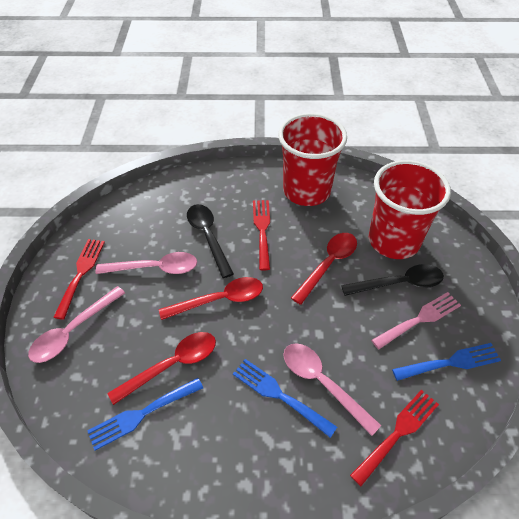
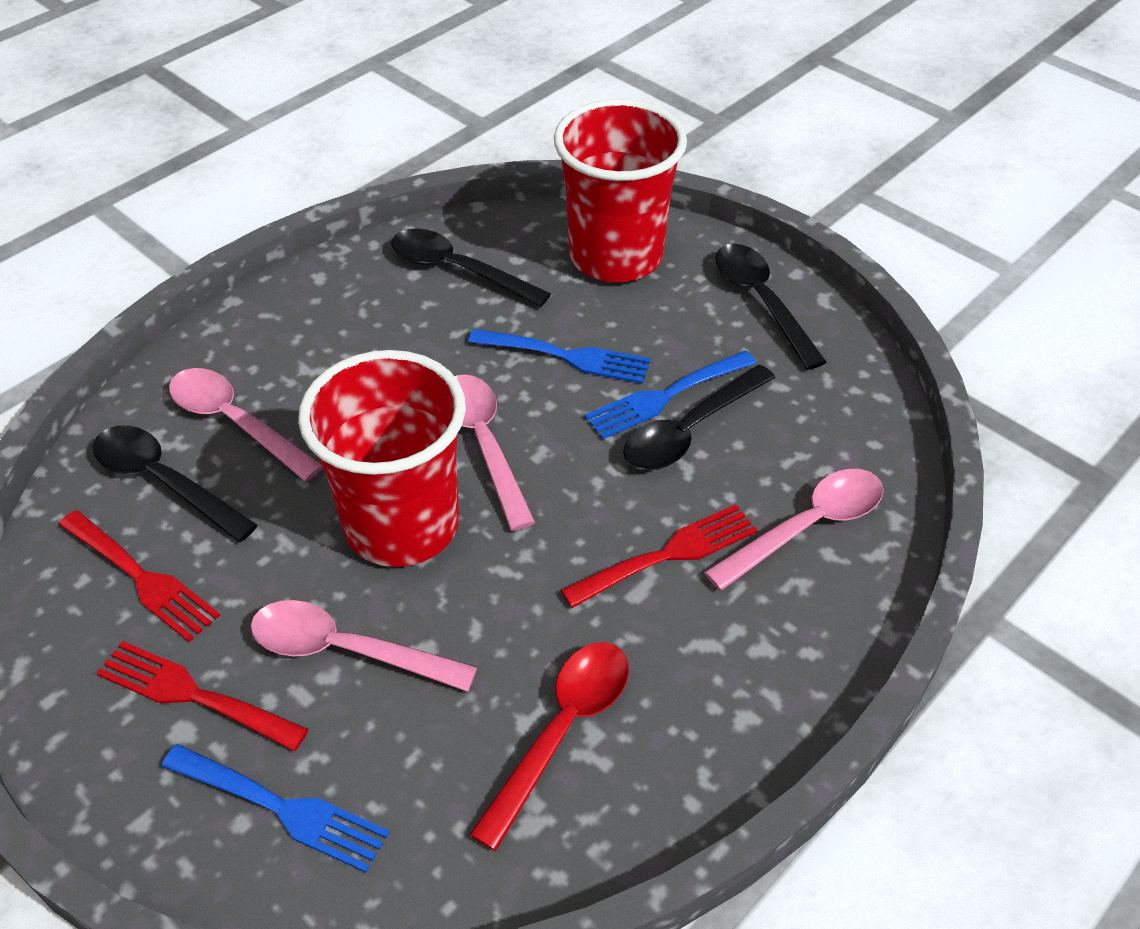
black spoon: [187,204,234,278] [341,264,444,296] = 2 -> [93,425,257,542] [392,229,551,307] [623,365,775,470] [715,244,827,370] = 4
pink fork: [371,292,461,349] = 1 -> none = 0
pink spoon: [28,286,125,363] [96,252,197,274] [283,343,381,436] = 3 -> [169,368,323,481] [250,600,477,692] [454,374,535,531] [704,469,884,591] = 4
red spoon: [107,332,216,405] [159,277,263,320] [291,233,357,305] = 3 -> [469,642,629,851] = 1

